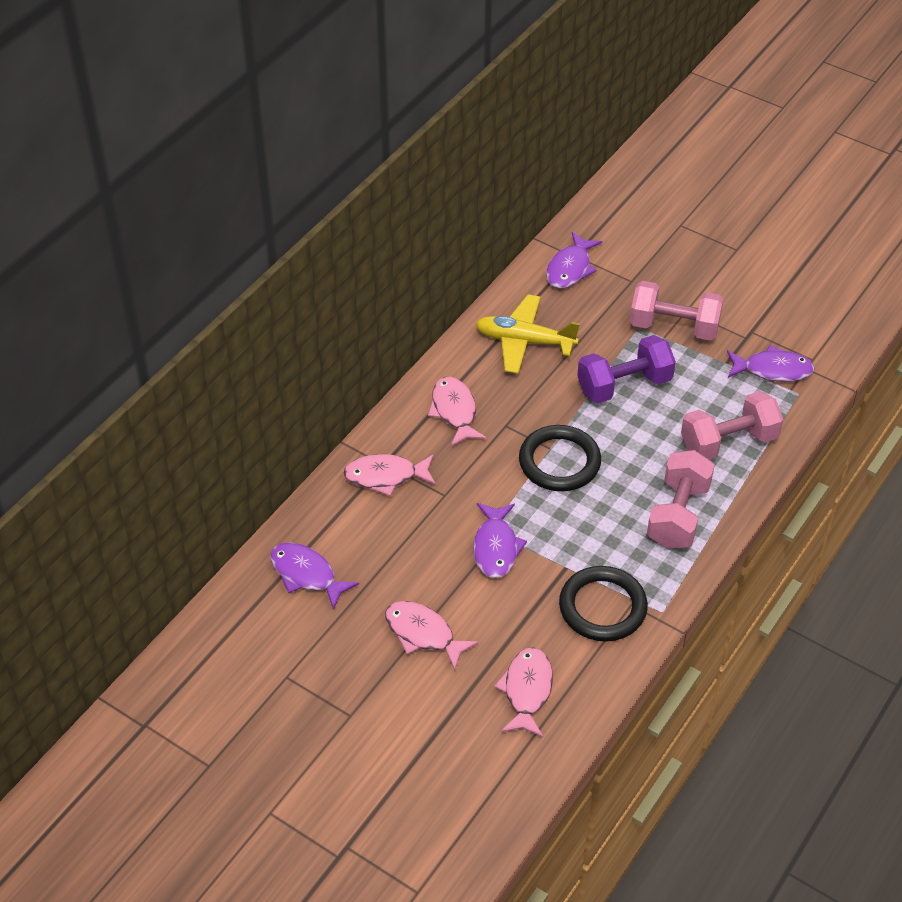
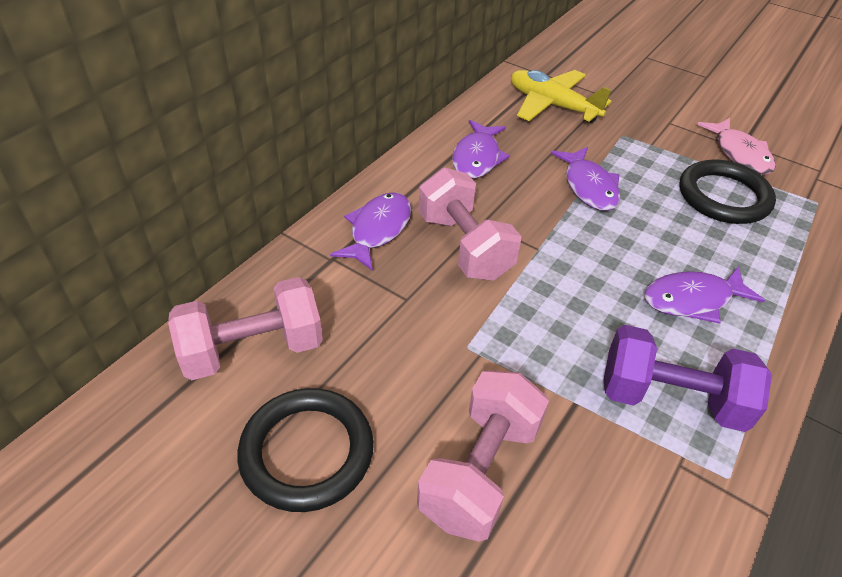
pink fish: [344,454,436,496] [385,601,479,671] [428,377,487,447] [494,647,553,737] = 4 -> [697,118,776,175] = 1

